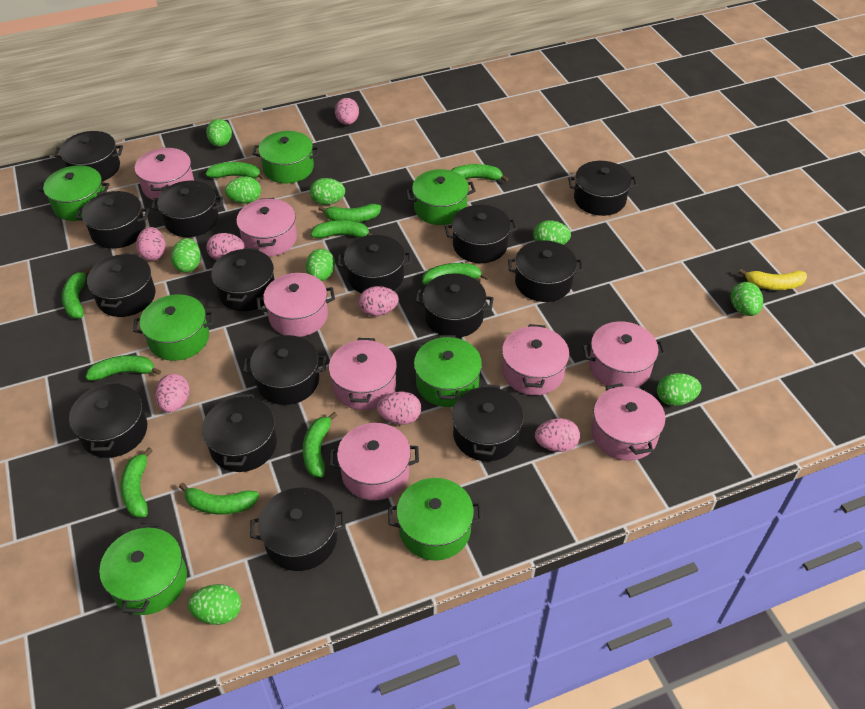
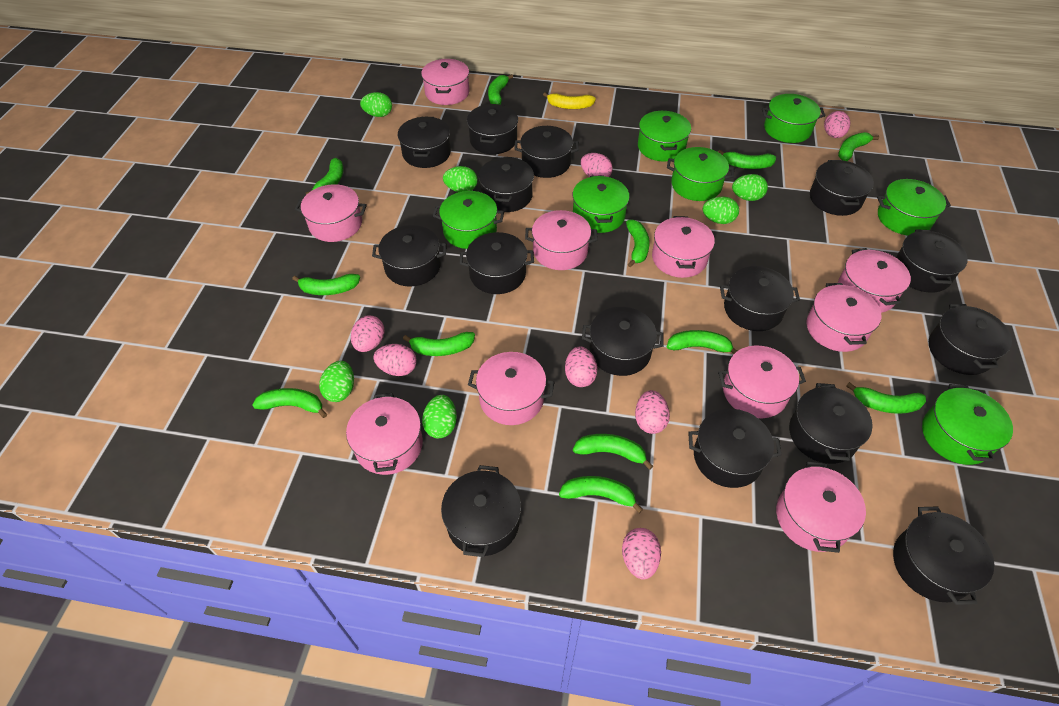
green banana: [62,268,90,319] [86,355,161,381] [120,448,153,518] [179,483,259,515] [206,162,265,180] [303,412,337,477] [311,220,373,239] [319,204,381,222] [422,263,489,285] [451,164,509,182] = 10 -> [252,388,327,418] [292,274,360,295] [306,158,343,195] [403,332,475,356] [488,74,513,105] [559,476,643,513] [573,434,653,470] [626,220,650,267] [667,330,738,354] [718,150,776,169] [838,132,879,161] [846,382,926,414] = 12
green egg: [171,238,201,273] [188,584,241,625] [206,119,232,147] [225,176,261,204] [306,249,335,281] [310,178,345,205] [533,220,571,245] [657,373,701,406] [730,282,763,316] = 9 -> [319,361,354,402] [360,92,392,117] [422,395,457,438] [443,166,478,192] [703,197,739,224] [732,174,768,201] = 6
pink pot: [135,148,194,200] [236,198,297,257] [257,273,335,337] [329,338,397,410] [329,423,419,500] [502,324,569,395] [582,321,666,388] [591,383,666,461] = 8 -> [295,184,367,242] [346,393,423,475] [421,59,469,105] [468,352,554,425] [525,210,598,270] [652,216,715,278] [718,346,806,418] [776,461,866,553] [807,283,882,352] [838,248,911,313] = 10

